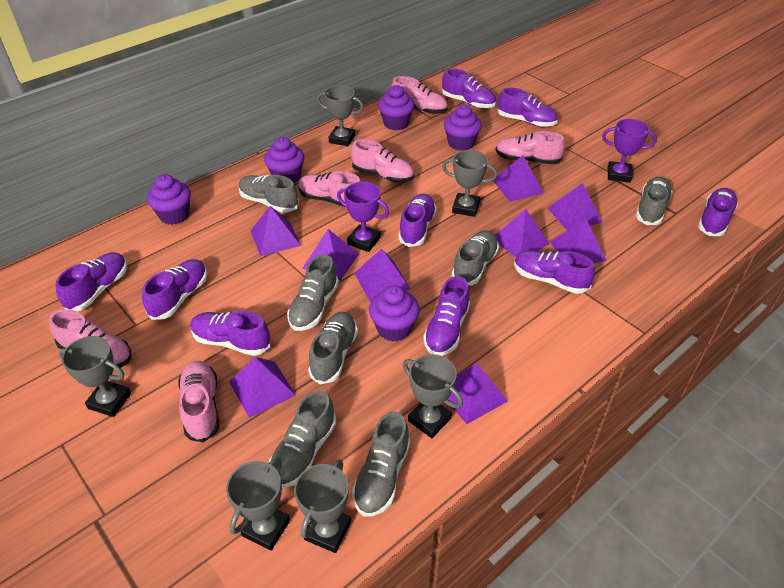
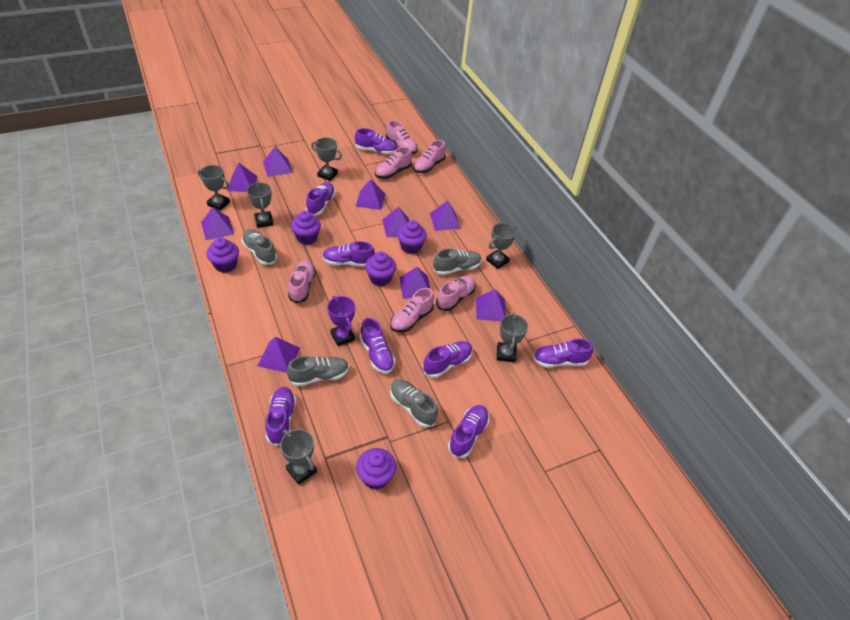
grey shoe: [239,175,299,213] [269,390,336,488] [287,254,339,331] [308,312,358,384] [352,412,410,517] [451,230,499,286] [636,177,673,225] = 7 -> [242,229,277,265] [287,356,349,386] [390,379,438,428] [433,249,481,275] = 4
purple shoe: [56,252,127,311] [142,259,207,320] [190,311,270,356] [398,194,437,247] [423,276,470,356] [442,69,496,108] [497,88,558,127] [514,250,595,294] [698,188,738,236] = 9 -> [265,387,296,446] [306,182,335,215] [322,241,375,267] [355,128,397,154] [360,318,395,374] [423,341,473,378] [448,405,489,458] [533,339,593,368] = 8
purple trophy: [337,182,389,252] [602,119,657,183] = 2 -> [327,296,355,346] = 1

